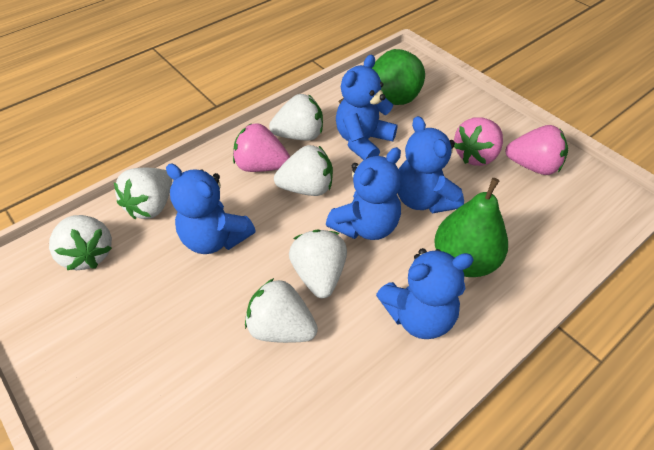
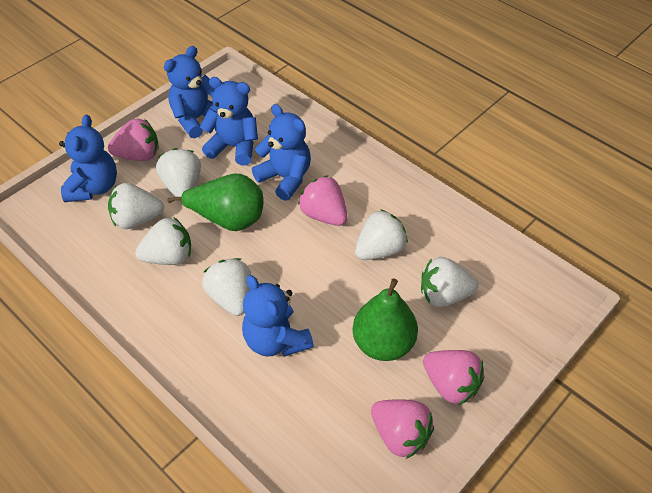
pink strawberry: [233,123,290,172] [454,117,503,166] [505,125,568,175] = 3 -> [108,119,159,161] [298,176,348,226] [371,399,434,459] [423,350,484,405] = 4

